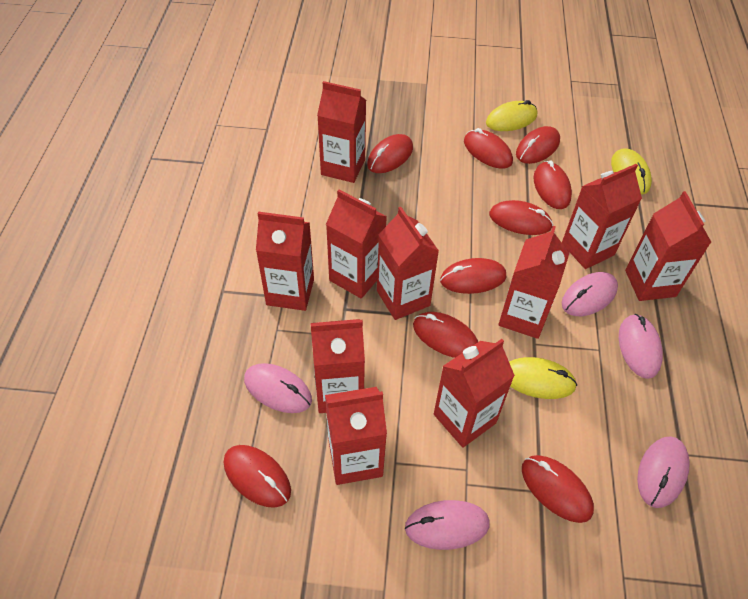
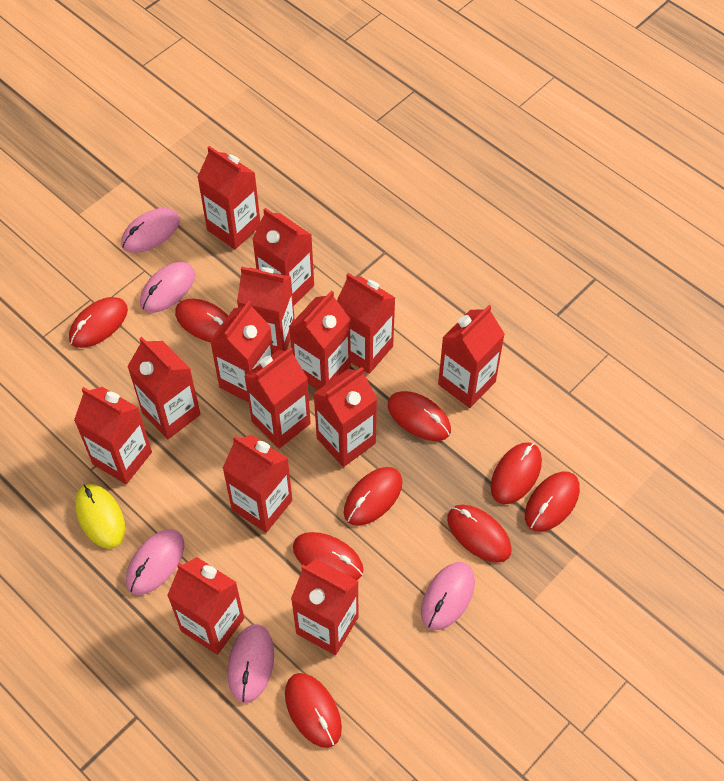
red carton: [256,212,314,311] [311,319,365,413] [317,81,366,183] [325,387,387,485] [326,190,387,298] [377,207,439,320] [434,339,515,448] [498,226,569,339] [562,164,642,269] [625,191,711,301] = 10 -> [74,387,152,484] [127,337,200,439] [167,557,244,655] [197,146,260,249] [210,301,274,403] [222,435,292,533] [237,267,295,353] [244,347,311,449] [252,208,314,306] [289,291,351,390] [291,559,359,655] [313,367,377,467] [337,273,396,374] [438,305,505,408] = 14
yellow mouse: [486,100,537,131] [509,357,577,399] [611,148,652,194] = 3 -> [75,484,125,549] = 1

